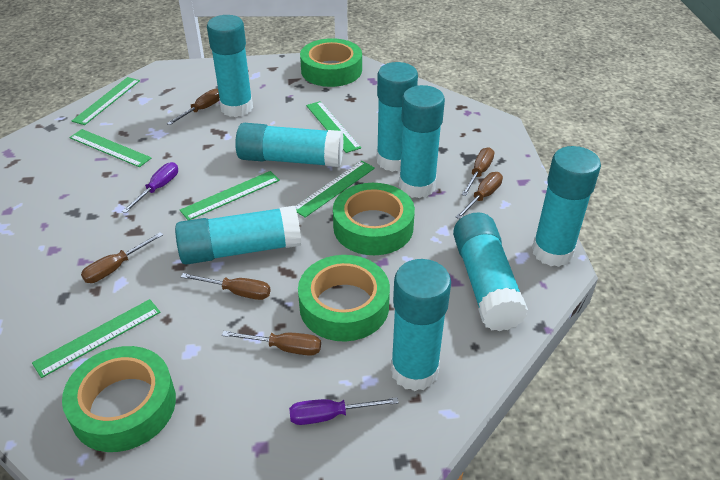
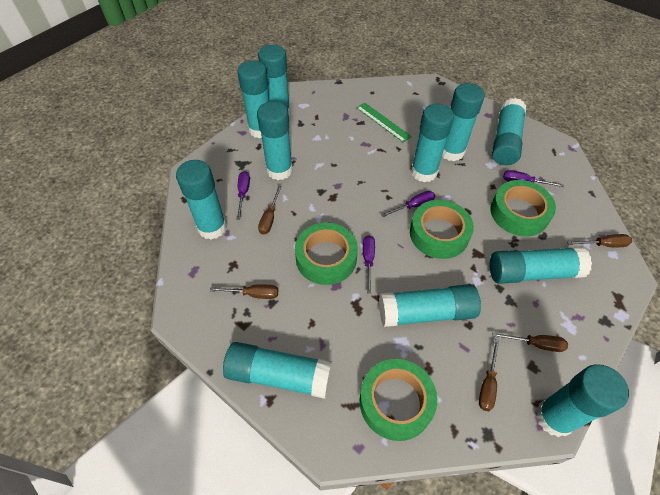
brown screwdriver: [81,232,163,283] [167,89,219,125] [181,273,271,300] [222,331,321,356] [456,172,503,219] [461,147,494,196] = 6 -> [210,285,278,299] [258,186,282,235] [479,339,500,411] [492,332,568,352] [567,234,632,247] = 5
green ruler: [32,299,161,378] [69,129,151,167] [72,77,140,125] [180,171,280,220] [295,161,375,218] [306,101,361,153] = 6 -> [356,103,412,143] = 1
purple screwdriver: [122,162,178,213] [289,397,398,425] = 2 -> [236,171,250,219] [363,235,375,294] [381,191,435,217] [503,170,564,187] = 4
turquoise glue stick: [175,206,301,265] [207,15,253,117] [235,123,344,167] [377,62,418,172] [391,259,451,391] [399,85,445,198] [453,212,528,331] [532,146,601,267] = 8 -> [176,160,227,240] [223,342,332,399] [237,61,269,138] [257,101,293,180] [258,45,290,116] [379,284,481,327] [411,103,454,182] [442,83,485,161] [490,246,592,284] [492,98,526,165] [536,364,629,437] = 11

